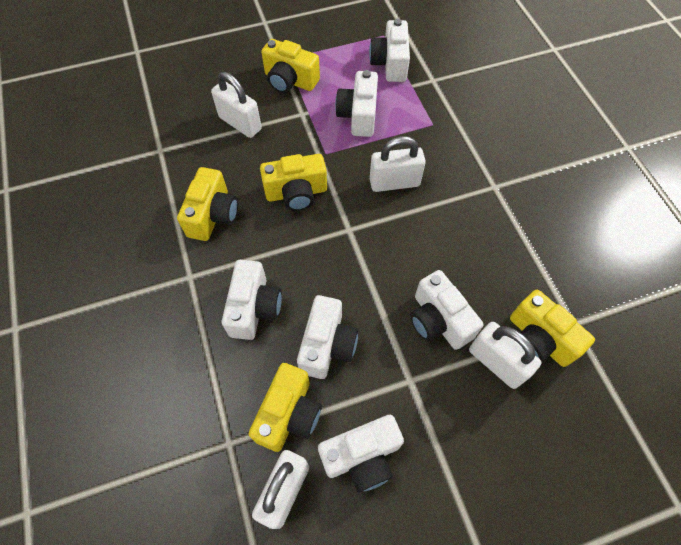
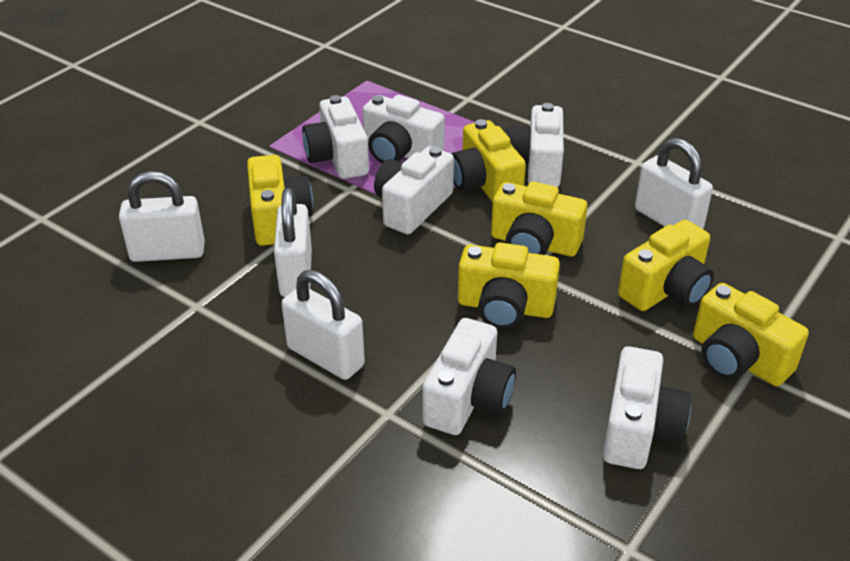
yellow camera: [177,167,238,241] [249,363,322,452] [260,154,327,211] [261,39,320,93] [510,290,595,367] = 5 -> [247,155,313,246] [452,119,526,202] [458,242,560,329] [491,182,587,257] [618,220,714,311] [693,283,809,386] = 6

